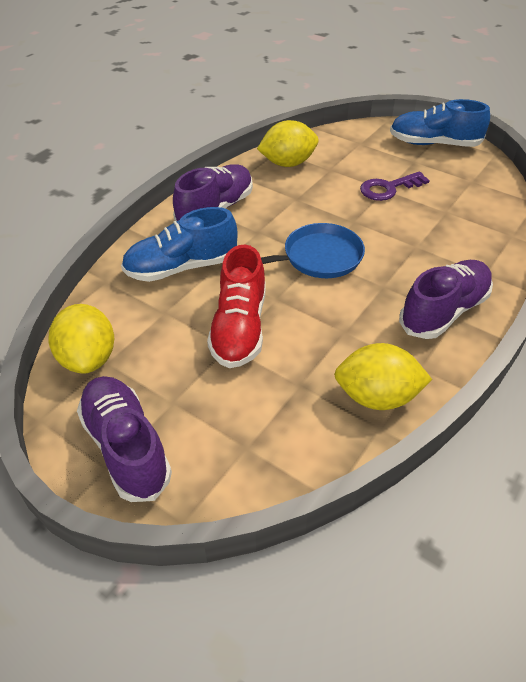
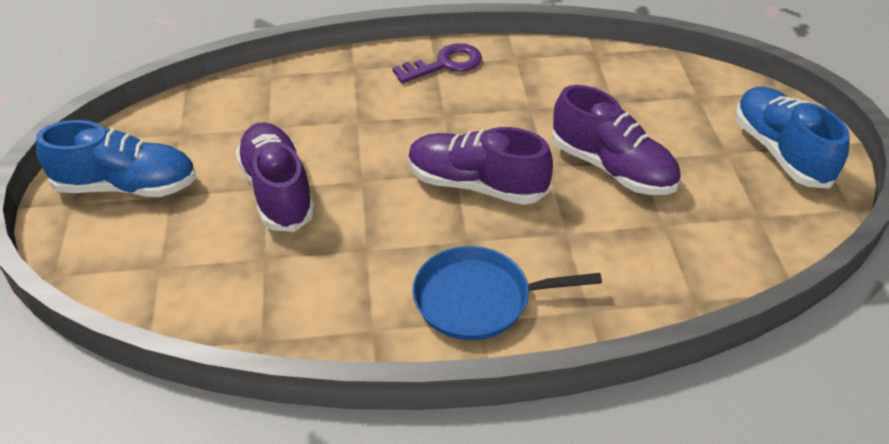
red shoe: [207,245,266,368] = 1 -> none = 0
yellow lemon: [48,304,114,374] [257,120,319,167] [334,343,432,410] = 3 -> none = 0

